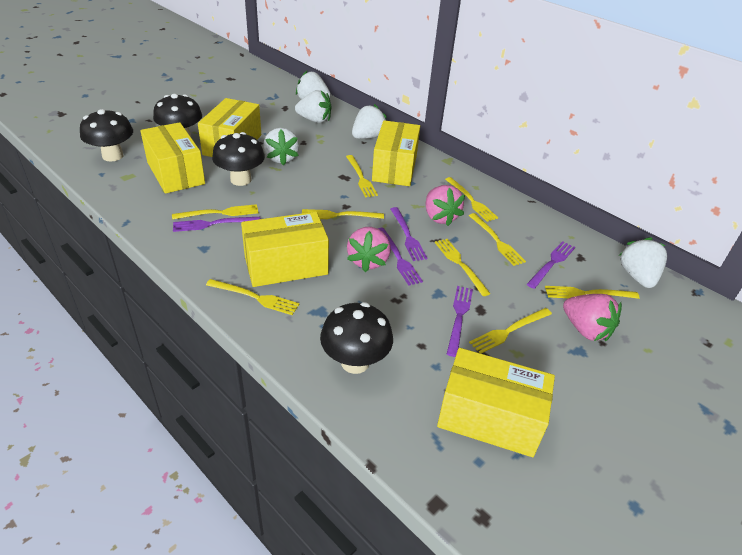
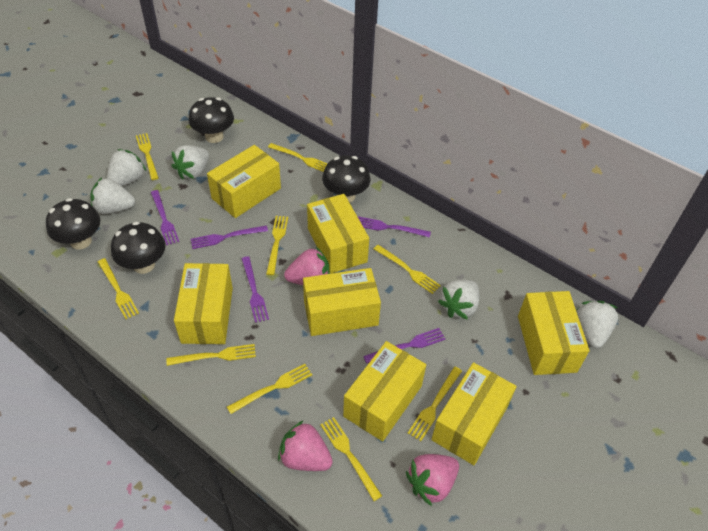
yellow box: [140,122,205,194] [198,98,261,157] [241,212,329,287] [372,120,420,186] [437,348,555,457] = 5 -> [174,263,233,344] [207,145,281,218] [303,268,381,336] [307,194,369,274] [343,341,426,441] [431,362,517,465] [518,291,590,375] = 7

